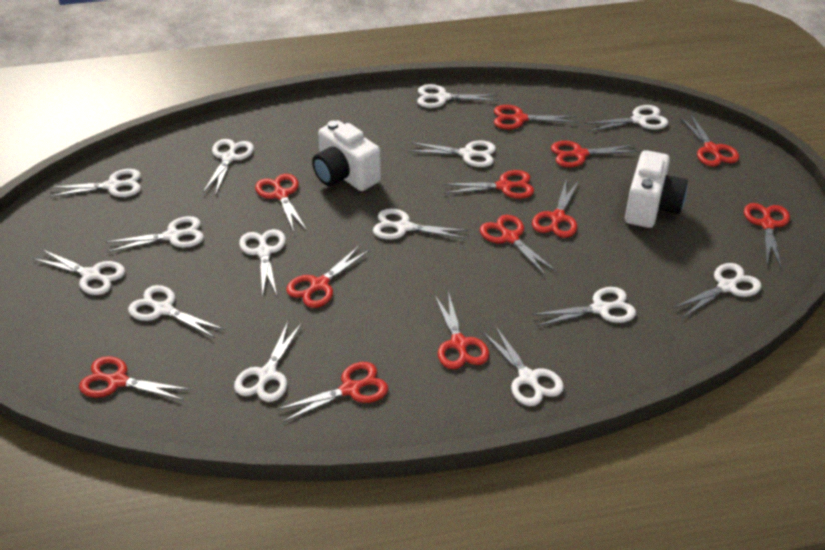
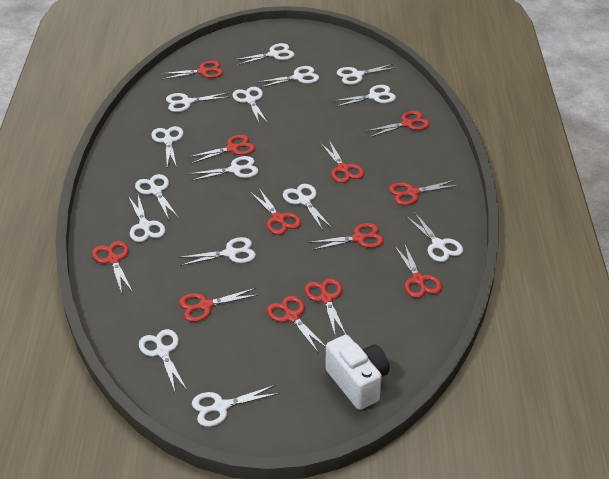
white camera: [312,120,381,191] [625,150,688,228] = 2 -> [325,335,390,410] = 1
white scissors: [34,250,125,295] [49,169,141,197] [106,216,204,252] [128,285,224,338] [203,139,254,193] [234,322,302,402] [239,229,286,296] [373,209,469,239] [408,141,496,167] [417,84,499,108] [483,326,564,406] [532,287,636,326] [584,105,668,132] [673,263,761,318] = 14 -> [128,195,165,242] [135,174,179,220] [139,329,187,392] [151,126,184,168] [166,93,230,112] [178,237,256,266] [189,156,258,181] [192,385,280,427] [233,87,268,123] [234,43,294,65] [259,66,319,88] [283,184,332,230] [333,85,396,107] [337,64,398,85] [406,213,463,262] = 15

